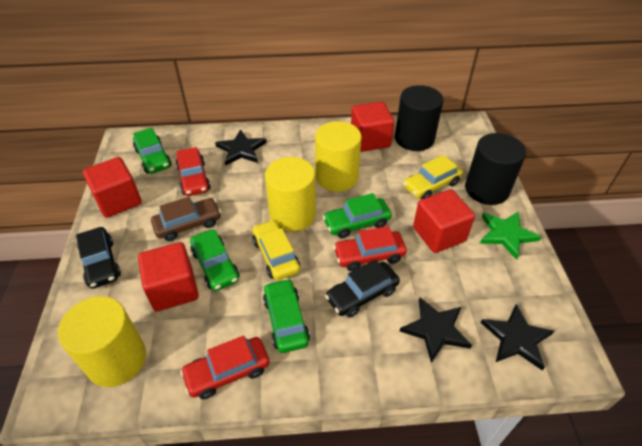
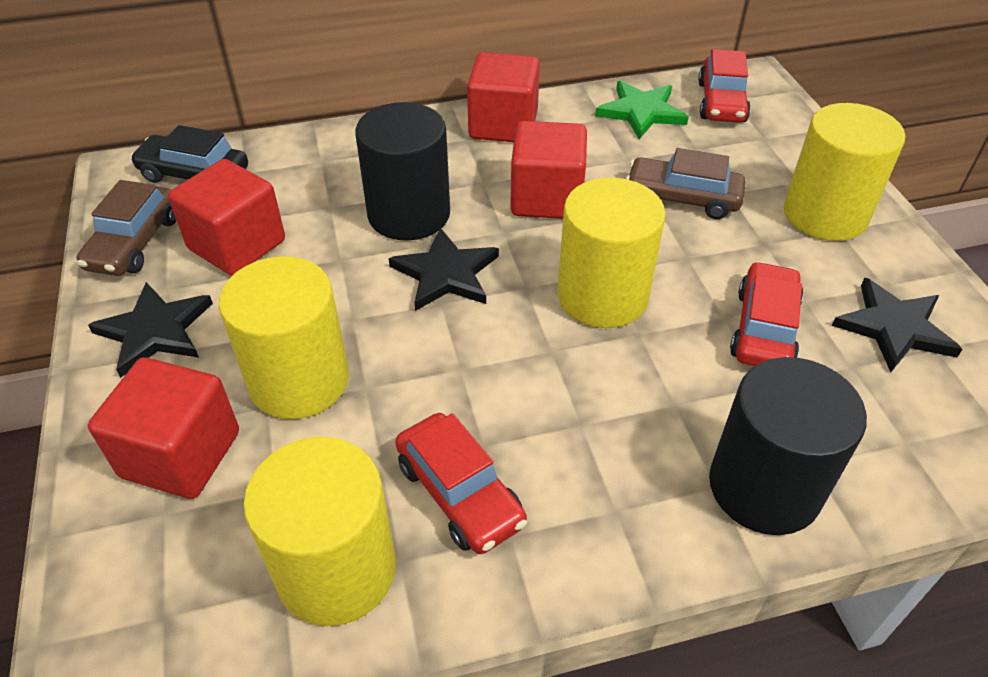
black car: [76,227,121,289] [325,259,400,318] = 2 -> [130,125,248,183] = 1
brown car: [151,197,221,241] = 1 -> [76,180,176,276] [626,148,746,219] = 2
green car: [133,128,172,174] [190,229,239,291] [263,278,310,353] [323,193,392,239] = 4 -> none = 0
yellow car: [252,220,300,281] [403,155,463,199] = 2 -> none = 0
yellow cylinder: [58,296,146,387] [265,157,316,232] [315,121,361,192] = 3 -> [219,256,349,419] [243,437,396,626] [557,178,665,328] [784,103,905,241] = 4

